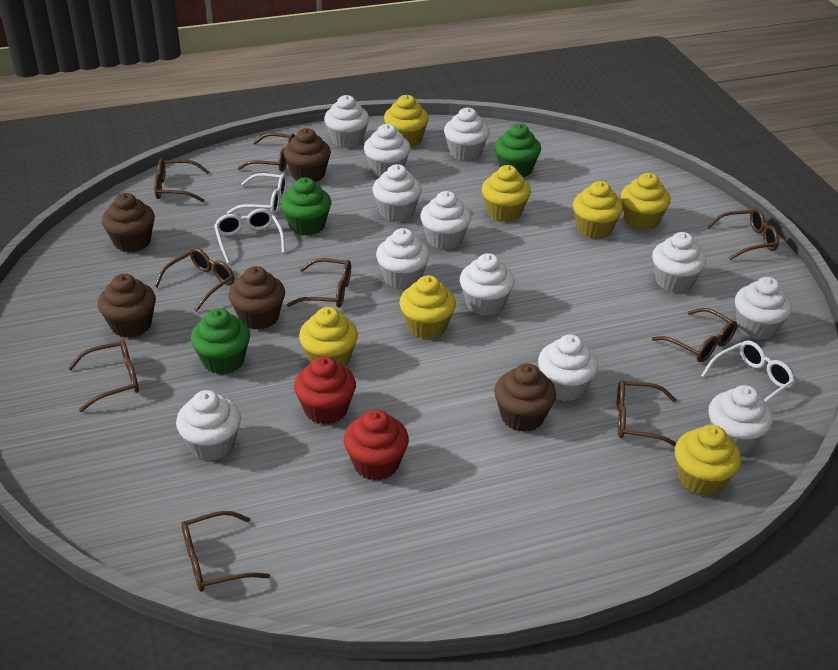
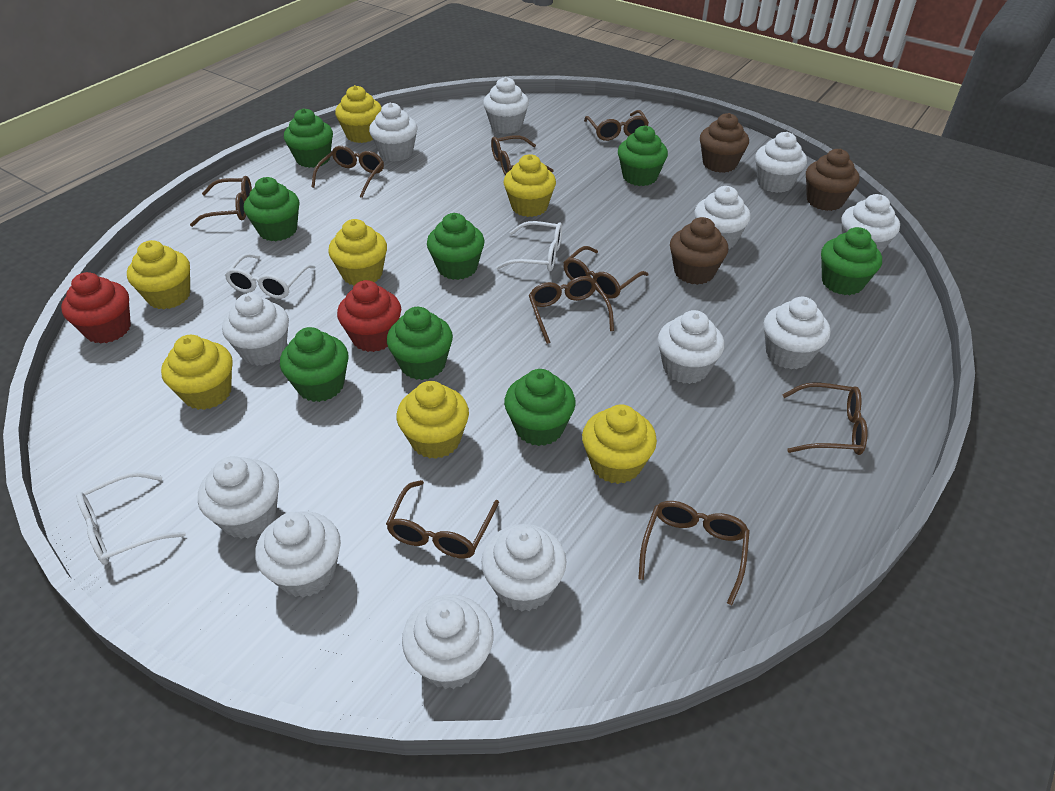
brown cupcake: [98,274,156,338] [102,193,155,252] [229,266,285,330] [284,128,331,182] [494,363,556,432] = 5 -> [670,217,728,285] [700,113,749,173] [806,149,860,211] = 3
green cupcake: [191,308,250,374] [281,178,331,236] [495,124,541,177] = 3 -> [244,177,299,241] [280,327,348,402] [284,108,333,168] [387,307,453,380] [427,213,484,280] [504,369,576,446] [618,126,668,186] [821,227,882,295] = 8

